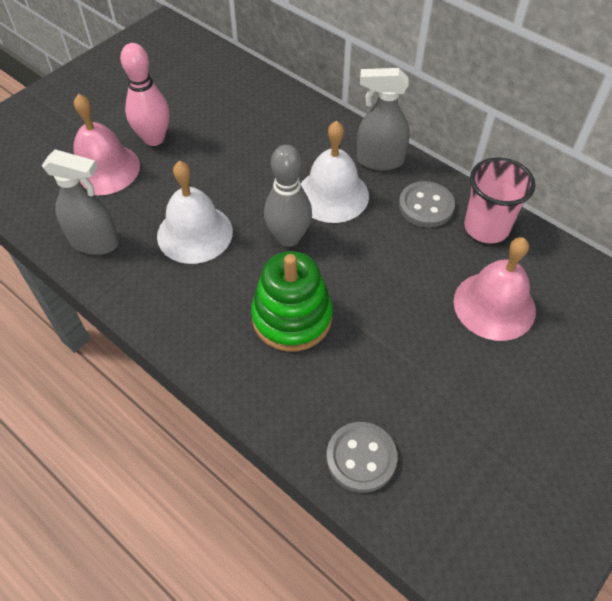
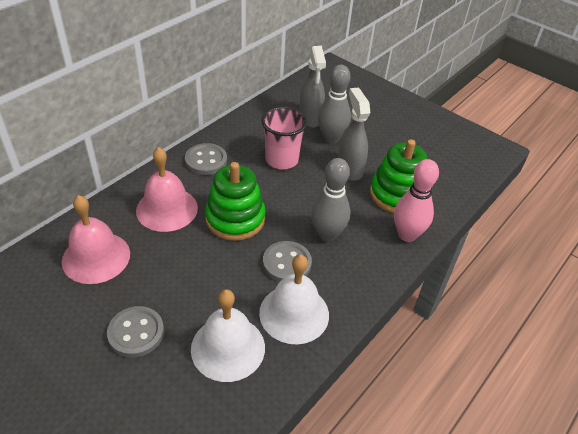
green stacking toy: [251,251,333,352] = 1 -> [205,162,266,241] [370,139,428,213] = 2
grey bowling pin: [264,145,312,247] = 1 -> [311,158,350,242] [318,64,351,143] = 2
grey button: [327,422,397,493] [399,181,455,228] = 2 -> [107,306,164,358] [185,143,227,175] [263,241,312,282] = 3

